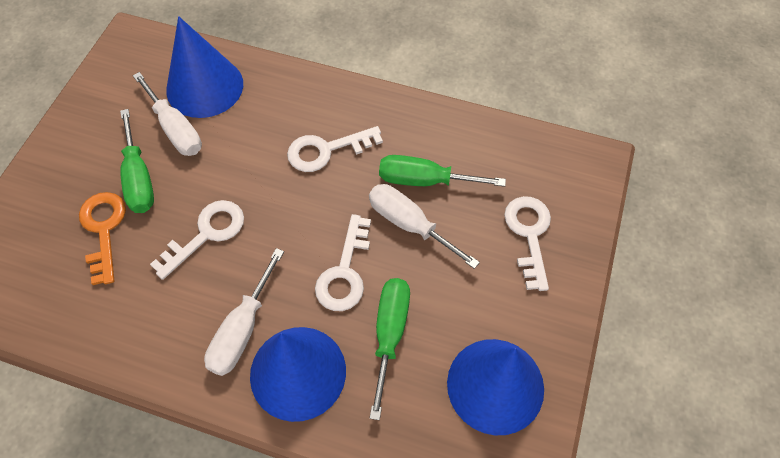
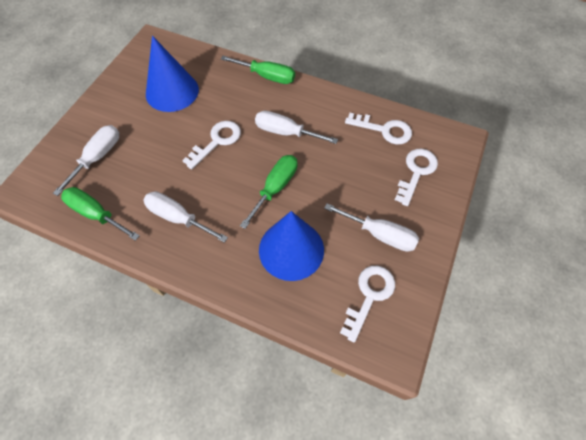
blue cone: [166,16,243,118] [250,327,346,422] [447,339,544,435] = 3 -> [146,36,199,112] [259,211,324,281] = 2
orange key: [79,192,126,285] = 1 -> none = 0
white screwdriver: [133,72,202,156] [204,248,284,376] [369,184,480,269] = 3 -> [53,125,119,196] [143,191,228,243] [255,111,338,144] [324,203,419,252] = 4

